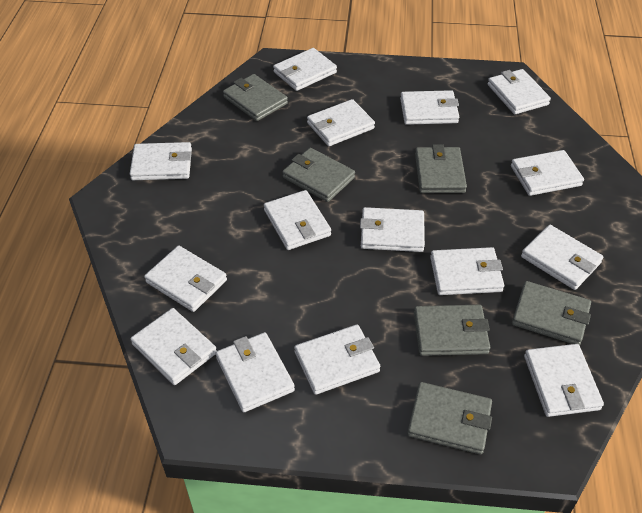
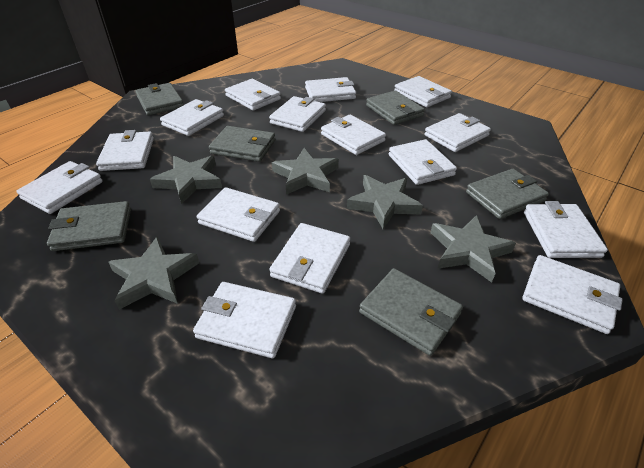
grey star: none = 0 -> [108,236,199,310] [150,156,222,204] [272,148,339,195] [347,175,423,229] [430,215,516,283] = 5

